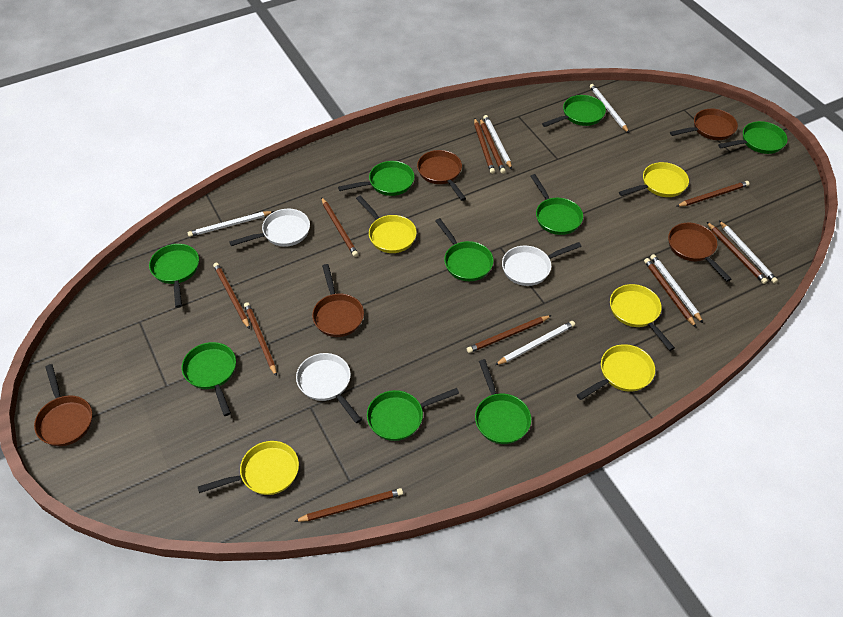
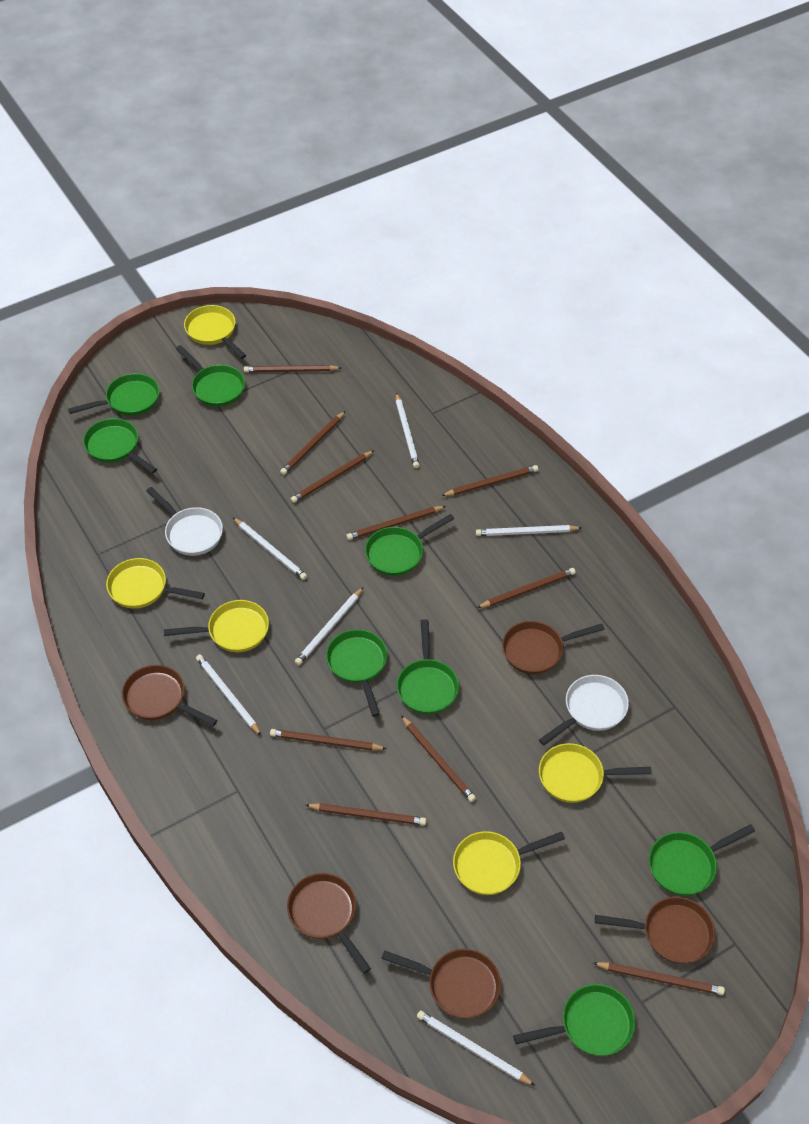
green pan: [149,244,199,308] [182,342,236,416] [338,161,415,196] [367,388,459,441] [435,218,494,281] [475,359,531,444] [530,174,583,235] [542,95,606,127] [718,121,787,154] = 9 -> [68,373,160,416] [83,418,157,474] [176,345,245,407] [326,629,387,717] [365,514,454,576] [397,619,459,715] [513,984,635,1056] [649,824,755,896] = 8
white pan: [229,209,310,247] [296,353,362,423] [502,242,582,286] = 3 -> [146,487,223,556] [539,675,629,745] = 2

